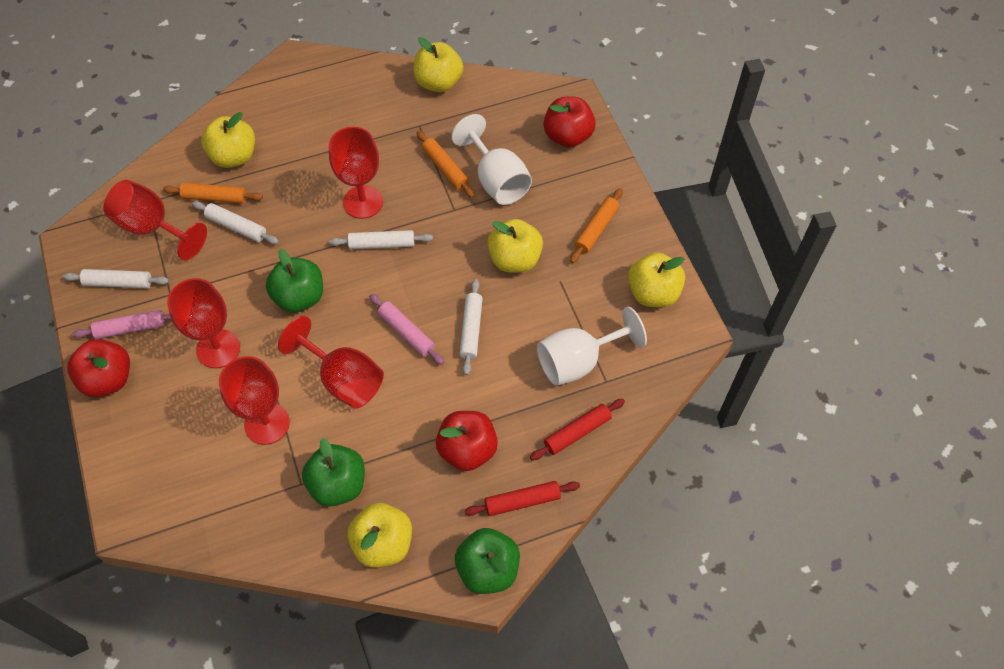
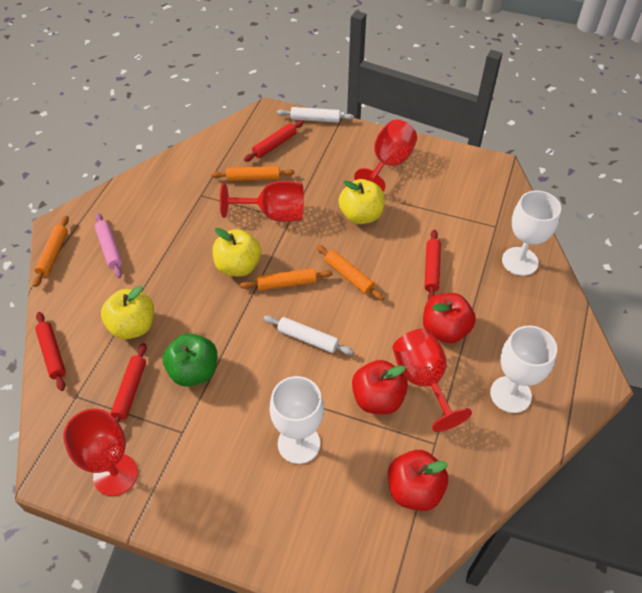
green apple: [266,249,323,313] [302,438,365,507] [455,528,520,594] = 3 -> [163,333,217,387] = 1
orange rolling pin: [163,183,263,204] [417,131,475,198] [570,188,623,263] = 3 -> [33,216,69,287] [211,166,295,181] [240,268,333,291] [317,245,384,300] = 4
pink rolling pin: [72,310,171,339] [369,294,444,365] = 2 -> [95,213,122,278] = 1
red goblet: [104,180,207,261] [167,278,240,368] [219,356,290,445] [278,316,384,408] [329,127,383,219] = 5 -> [63,408,138,496] [220,181,304,222] [354,120,417,192] [392,328,472,432] = 4
red rolling pin: [465,481,580,516] [530,399,625,461] = 2 -> [35,312,66,391] [110,343,147,423] [244,120,304,162] [424,230,441,300] = 4
white goblet: [451,114,532,205] [537,307,647,386] = 2 -> [270,376,324,464] [490,326,557,413] [502,191,561,276] = 3
white rolling pin: [63,269,169,288] [192,201,279,244] [329,230,433,249] [460,279,483,375] = 4 -> [264,315,354,355] [277,107,354,123] = 2
yellow apple: [201,112,255,168] [347,503,412,568] [413,37,463,92] [487,219,543,273] [628,253,685,307] = 5 -> [101,286,154,339] [212,228,261,276] [338,179,385,224] = 3

